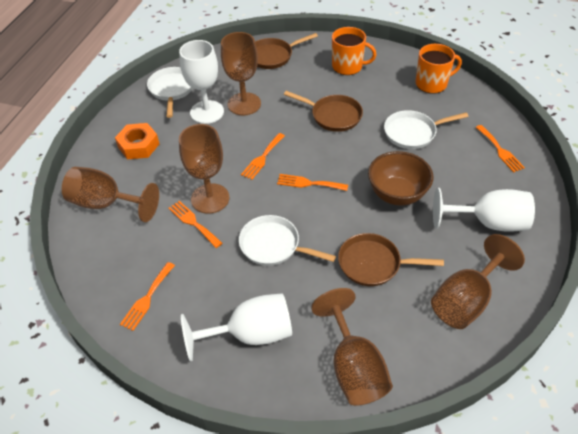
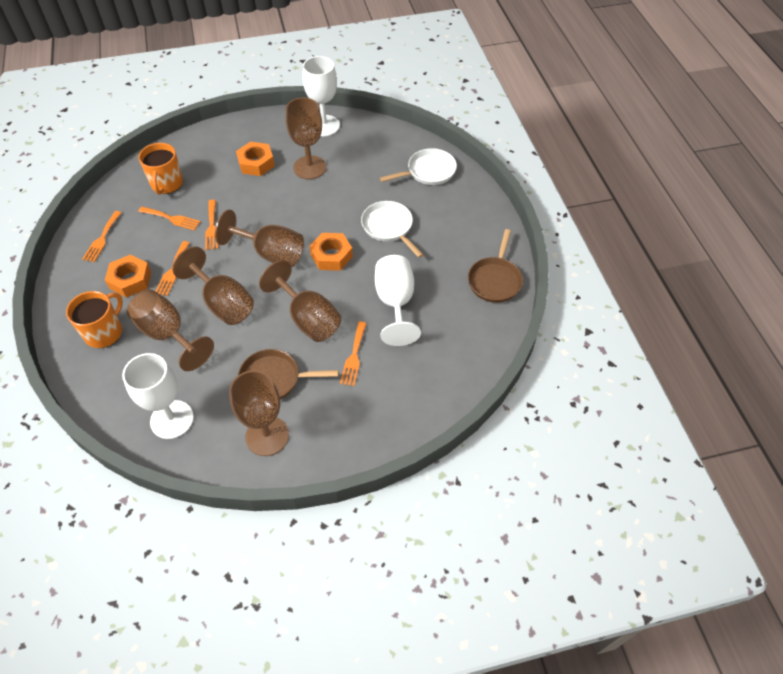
brown bowl: [368,151,433,206] = 1 -> none = 0
brown goblet: [62,167,159,222] [179,124,230,214] [221,32,261,116] [311,288,393,406] [431,234,525,329] = 5 -> [127,290,214,371] [172,247,254,325] [215,210,304,267] [229,370,289,456] [259,260,341,342] [286,97,326,179] = 6
brown pan: [255,33,318,69] [284,91,363,132] [338,233,444,286] = 3 -> [238,349,339,399] [468,229,523,303] = 2
orange nut: [115,123,159,159] = 1 -> [105,255,151,298] [236,142,275,176] [309,233,353,271] = 3
white pan: [147,67,193,118] [239,215,336,266] [384,110,469,149] = 3 -> [361,201,423,258] [380,148,457,185] = 2

